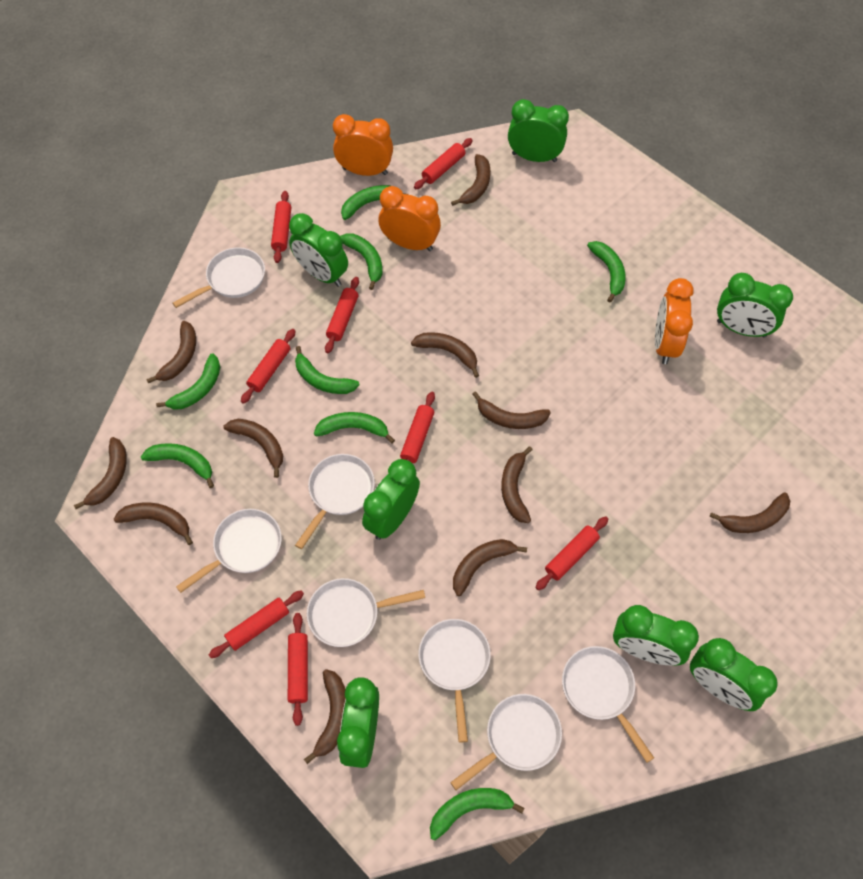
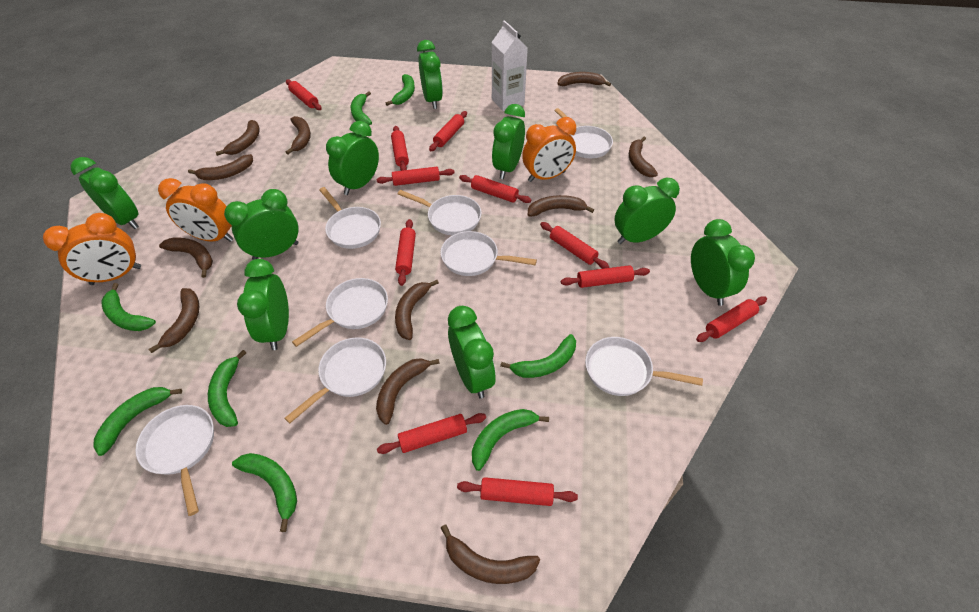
green clock: [289,213,348,287] [337,677,379,768] [362,459,420,540] [508,99,569,162] [613,605,699,666] [690,638,778,711] [717,273,793,338] = 7 -> [70,157,139,229] [224,189,299,260] [237,259,289,350] [326,121,379,195] [417,40,443,109] [448,306,496,399] [492,104,525,179] [614,178,680,244] [691,219,755,306] = 9
red rolling pin: [209,590,304,658] [241,329,295,404] [271,191,291,263] [288,613,308,726] [325,277,359,353] [400,392,435,463] [414,138,473,189] [535,516,608,590] = 8 -> [286,79,322,110] [376,167,455,186] [377,413,486,454] [391,126,409,171] [395,219,416,286] [429,111,467,151] [457,477,578,506] [459,175,531,203] [540,222,609,269] [561,265,650,288] [696,296,767,342] = 11
white carton: none = 0 -> [492,20,528,111] = 1
white pan: [173,247,265,308] [176,509,282,593] [295,454,375,549] [307,578,425,647] [418,619,491,743] [450,694,562,790] [562,646,654,763] = 7 -> [135,405,214,516] [284,337,386,423] [292,278,388,347] [319,187,381,249] [398,190,481,235] [441,231,537,276] [554,108,613,158] [585,337,703,396] = 8

